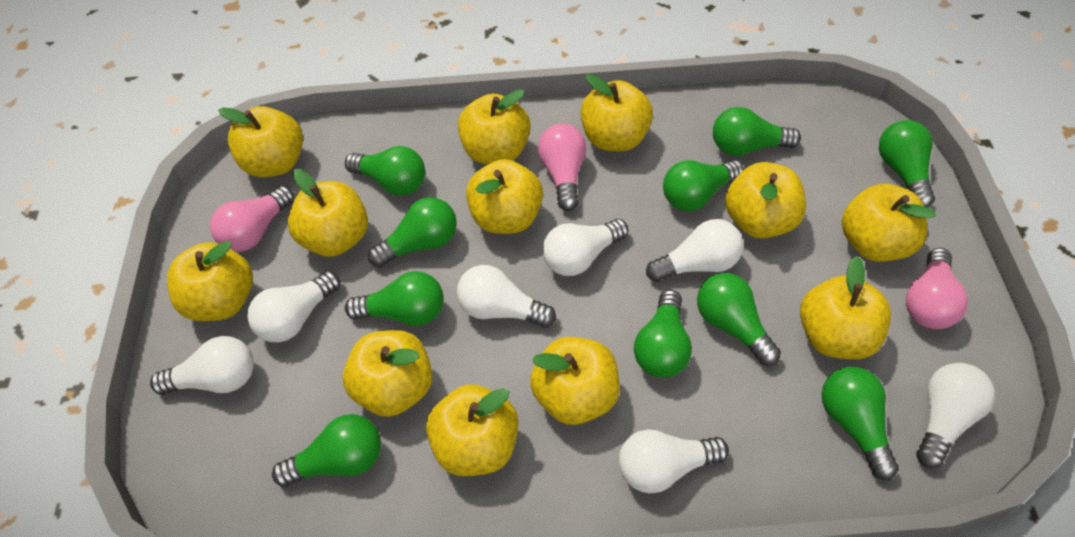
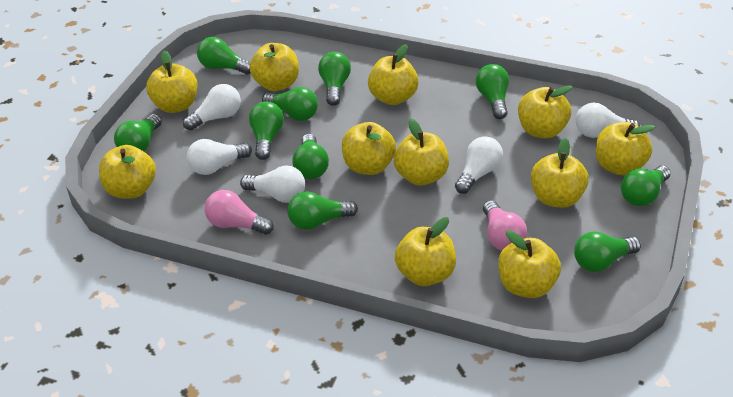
pink light bulb: [210,186,294,252] [538,123,586,211] [906,248,968,329] = 3 -> [205,190,274,235] [483,200,527,251] = 2
white light bulb: [150,336,254,395] [247,271,340,342] [457,265,556,328] [542,219,628,276] [619,429,729,493] [646,219,743,282] [916,363,995,469] = 7 -> [183,84,241,130] [187,139,252,175] [240,165,305,203] [455,136,503,194] [576,103,640,138] = 5
yellow apple: [167,241,253,321] [218,106,303,177] [288,169,368,257] [343,330,433,417] [426,384,518,476] [458,89,530,164] [466,159,543,234] [530,337,620,425] [581,74,653,151] [725,162,806,239] [800,256,891,359] [841,184,936,262] = 12 -> [99,145,156,199] [146,51,197,113] [249,43,299,91] [342,122,396,175] [368,44,419,105] [394,119,449,186] [395,217,456,286] [498,230,561,298] [518,85,573,138] [531,138,589,208] [596,122,655,175] = 11

